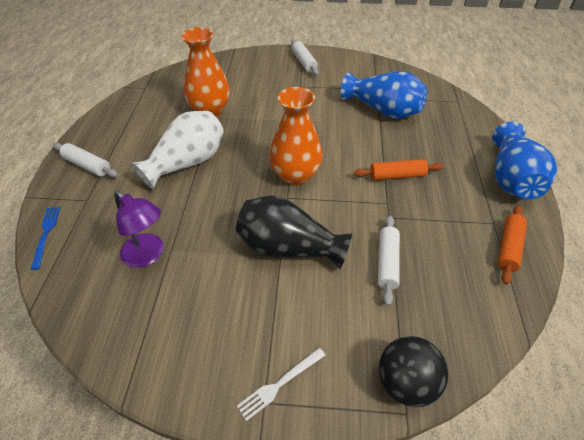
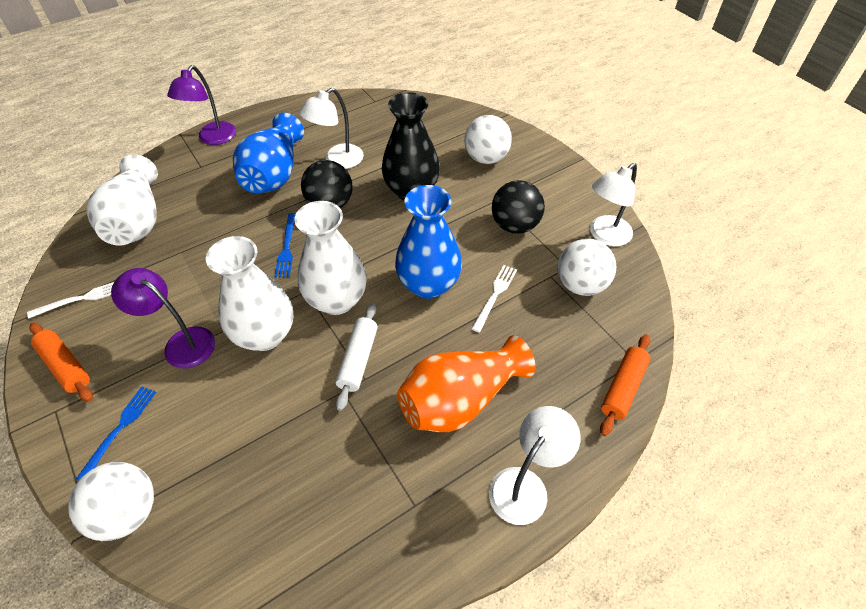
black ball: [379,336,448,407] = 1 -> [301,160,353,209] [492,180,545,234] = 2
blue fork: [31,207,61,270] = 1 -> [76,386,156,480] [275,213,296,277] = 2
orange vase: [181,27,230,116] [269,87,323,186] = 2 -> [398,335,535,432] = 1
purple lamp: [114,191,163,268] = 1 -> [111,268,215,369] [167,65,236,145] = 2
white ball: none = 0 -> [68,462,154,541] [464,115,512,164] [557,239,616,296] = 3
white fork: [237,348,326,421] = 1 -> [27,282,114,319] [471,265,517,333] = 2
white lamp: none = 0 -> [299,88,364,169] [489,406,581,525] [590,163,637,246] = 3
white rolling pin: [53,143,118,177] [291,39,319,75] [378,216,400,306] = 3 -> [336,303,378,411] = 1
white vase: [131,111,224,189] = 1 -> [87,155,158,246] [206,236,293,351] [294,201,367,315] = 3

